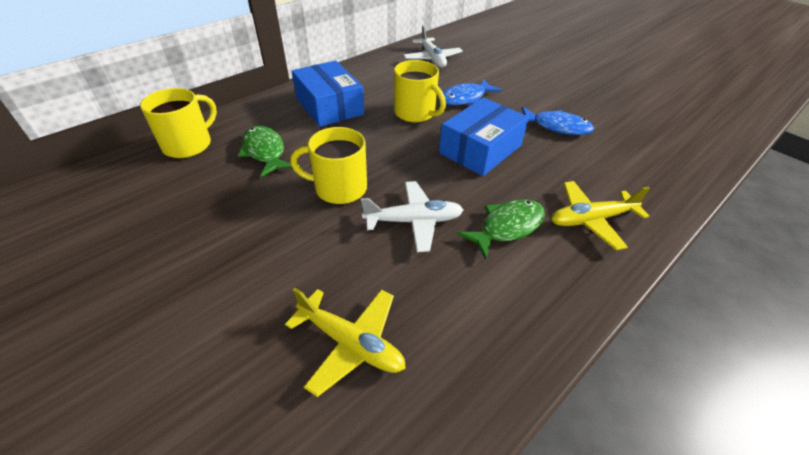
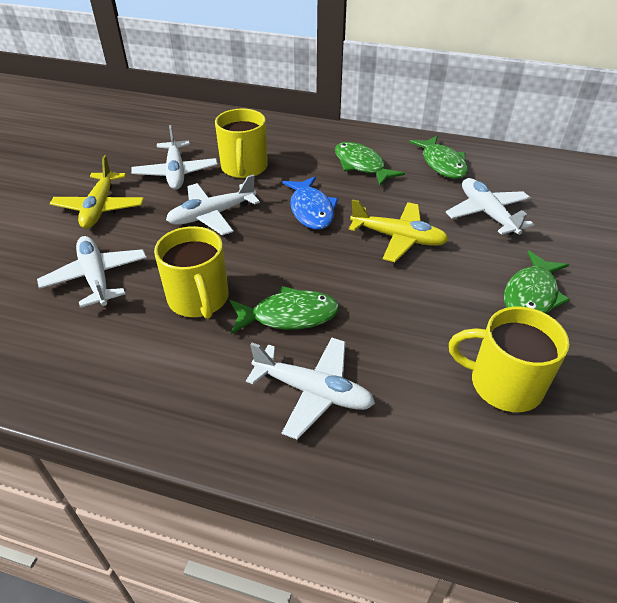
blue box: [292,60,364,127] [439,98,529,176] = 2 -> none = 0
blue fish: [443,79,502,105] [522,107,594,135] = 2 -> [282,176,338,229] = 1
green fish: [238,126,292,177] [457,199,545,260] = 2 -> [230,286,339,334] [335,142,405,186] [409,136,468,179] [504,251,570,314] = 4
white plane: [361,181,463,252] [403,25,463,67] = 2 -> [37,236,147,308] [131,125,218,190] [166,174,260,235] [246,338,375,440] [446,178,534,235] = 5

